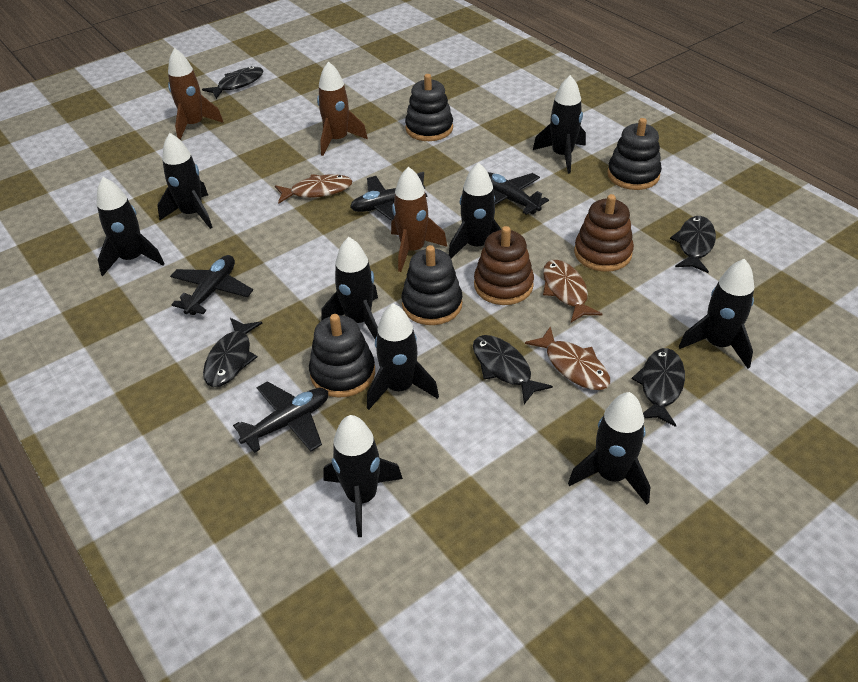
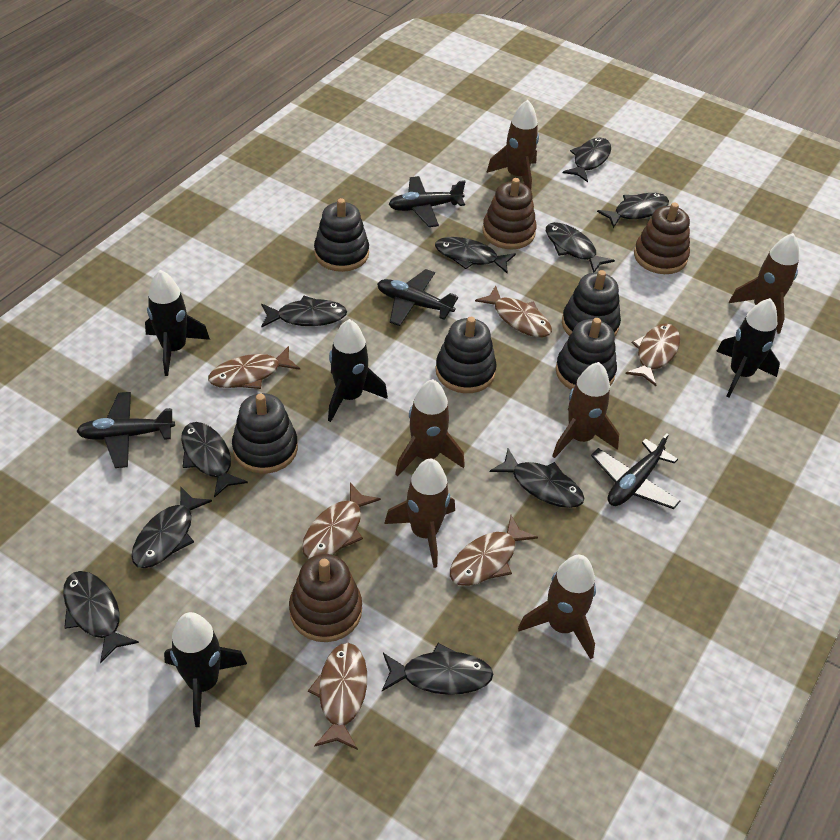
black fish: [202,66,264,99] [203,318,262,387] [473,335,553,404] [632,348,685,427] [670,216,716,273] = 5 -> [63,571,139,663] [131,486,212,568] [181,422,248,498] [261,296,347,328] [382,643,493,695] [435,237,516,274] [490,449,584,508] [546,222,615,273] [563,137,611,182] [597,193,669,228] = 10
black rocket: [97,177,164,276] [157,133,213,229] [321,237,378,339] [323,415,403,537] [367,303,439,410] [449,162,502,259] [533,75,586,174] [568,392,650,505] [679,259,754,369] = 9 -> [145,270,210,376] [164,612,247,727] [328,319,388,422] [716,298,780,398] = 4
black stacking toy: [309,314,375,398] [402,245,462,325] [405,74,453,141] [607,118,662,190] = 4 -> [232,393,298,474] [314,198,369,272] [436,317,497,393] [555,318,617,390] [562,270,621,336] = 5
brown fish: [275,174,352,204] [525,326,610,390] [543,260,602,323] = 3 -> [208,346,300,389] [302,482,381,559] [308,643,367,750] [450,515,538,586] [475,286,552,337] [625,324,680,386] = 6
brown rocket: [168,48,224,140] [317,61,368,156] [391,167,447,272] = 3 -> [384,459,455,568] [395,379,465,477] [486,100,539,190] [518,555,596,660] [552,362,619,458] [729,233,799,334] = 6
brown stacking toy: [474,226,534,305] [574,194,634,272] = 2 -> [289,554,362,642] [483,178,537,249] [634,203,690,274] = 3

